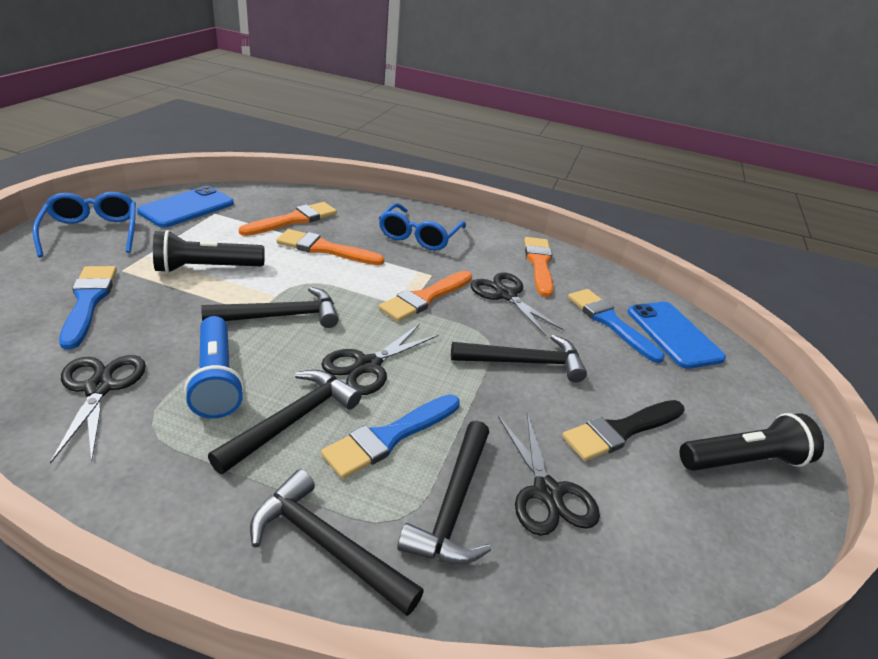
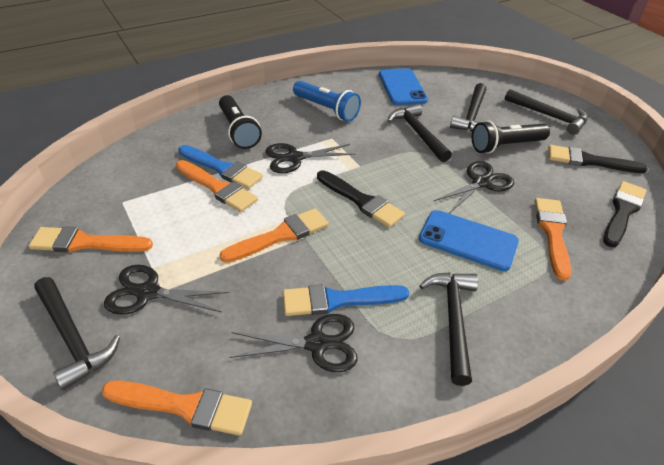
black brush: [562,400,685,461] = 1 -> [317,170,405,228] [548,145,648,173] [603,181,647,247] = 3
blue brush: [59,266,117,350] [321,394,460,479] [568,289,665,363] = 3 -> [178,145,263,189] [283,284,409,316] = 2
blue glasses: [33,192,136,257] [379,203,466,251] = 2 -> none = 0
orange brush: [239,202,337,236] [276,229,384,265] [379,271,472,322] [524,237,553,297] = 4 -> [29,226,153,252] [102,381,252,436] [176,160,258,212] [219,208,329,263] [535,198,571,281] = 5

